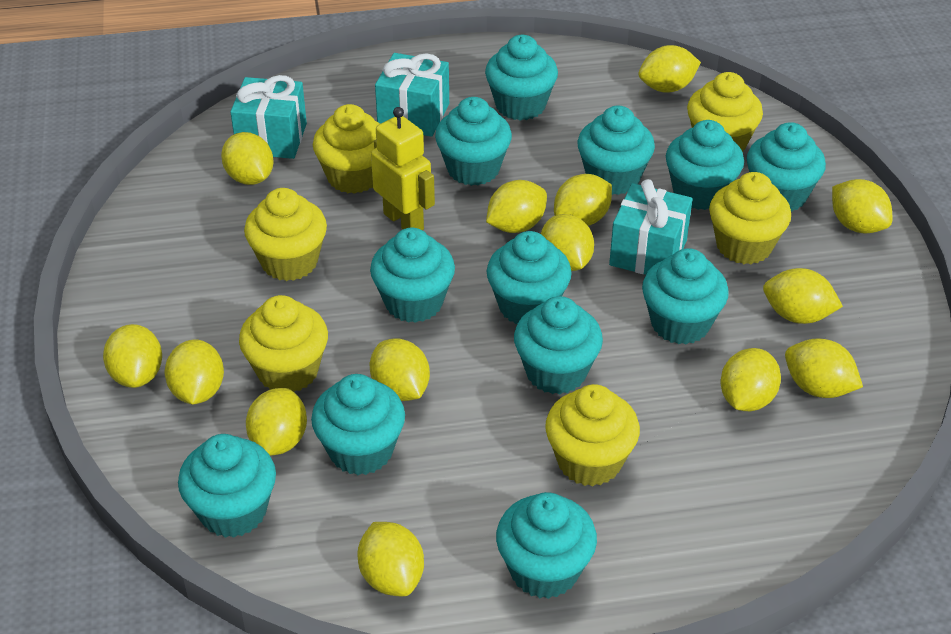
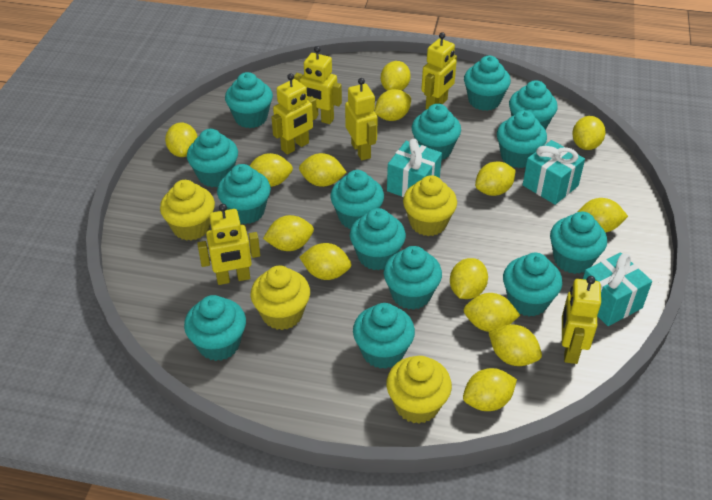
turquoise cupcake: [178,434,276,538] [311,374,405,475] [370,228,455,323] [435,97,512,186] [485,35,558,121] [487,231,572,324] [496,492,597,599] [514,296,603,394] [577,106,655,195] [642,248,729,344] [666,120,744,210] [747,122,826,212] = 12 -> [184,295,246,361] [187,129,238,187] [217,164,271,224] [225,72,273,128] [330,170,384,229] [350,208,406,271] [353,303,415,369] [384,246,442,310] [412,104,461,160] [464,56,511,111] [497,110,547,168] [503,253,562,316] [509,80,558,130] [550,212,607,274] = 14
yellow cupcake: [239,295,328,392] [244,188,327,281] [313,104,380,194] [545,384,640,486] [687,72,763,152] [709,172,791,264] = 6 -> [160,180,215,241] [251,265,310,330] [386,356,452,424] [403,175,457,236] = 4
yellow robot: [371,107,435,230] = 1 -> [197,204,260,285] [271,73,317,155] [294,46,342,124] [345,78,378,160] [421,32,457,110] [562,276,601,364] = 6

